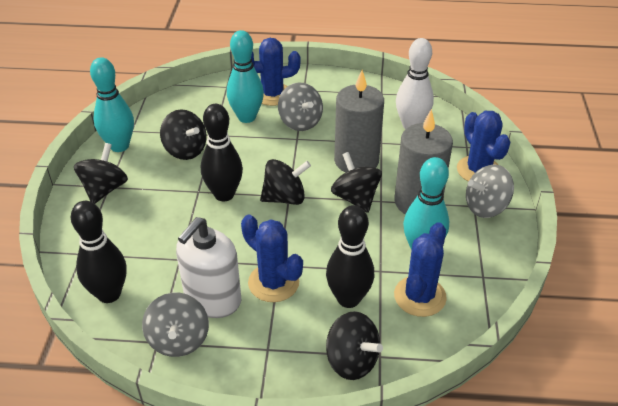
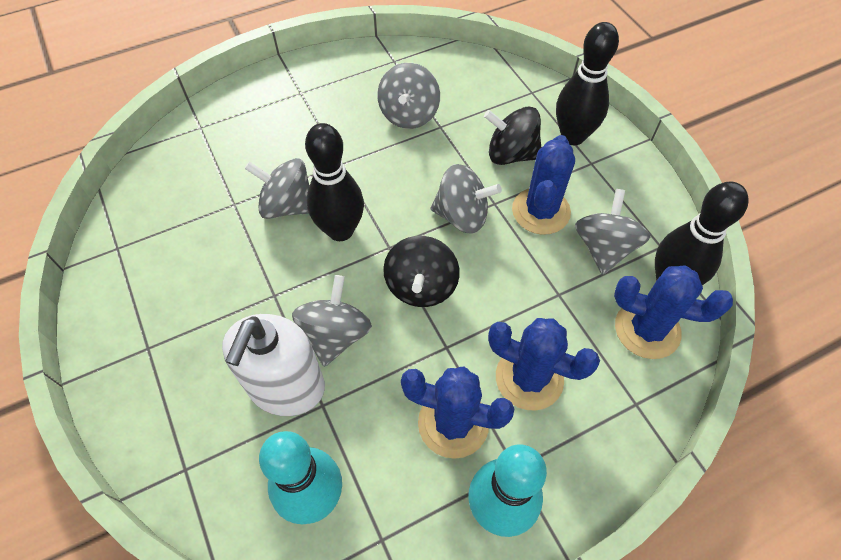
black spinning top: [74,143,128,204] [160,110,206,160] [260,159,311,205] [326,311,383,380] [331,152,382,213] = 5 -> [383,236,460,307] [484,107,541,165] = 2
grey candle: [334,70,384,172] [394,109,453,214] = 2 -> none = 0
grey spinning top: [142,293,209,357] [278,83,323,131] [466,164,514,218] = 3 -> [245,158,310,219] [292,275,372,367] [377,63,440,129] [431,164,502,234] [575,189,650,275] = 5
turquoise bowling pin: [90,57,134,152] [227,30,264,123] [403,157,449,250] = 3 -> [259,431,342,524] [468,444,547,537] = 2
white bowling pin: [396,38,434,129] = 1 -> none = 0

